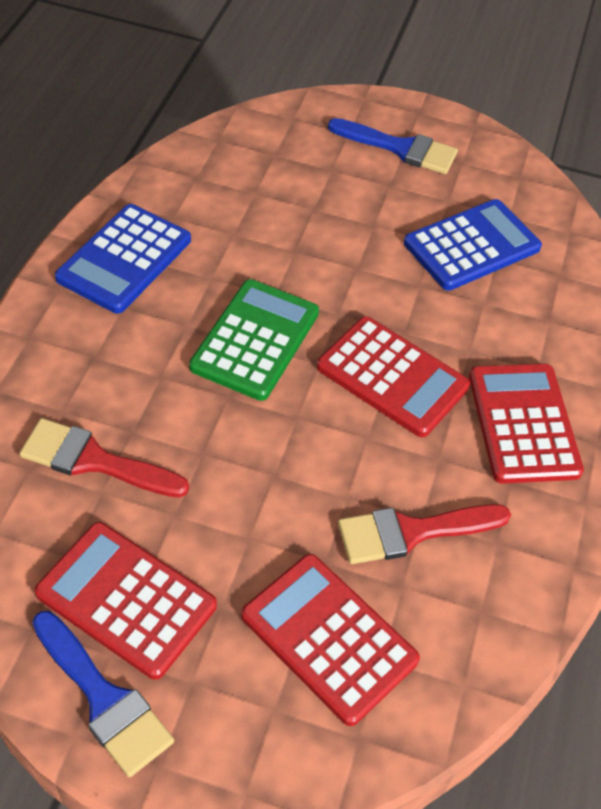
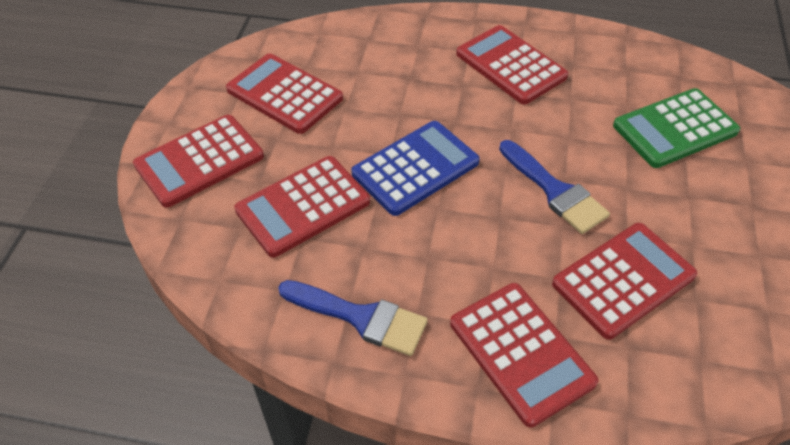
blue calculator: [55,204,191,314] [404,199,542,291] = 2 -> [351,121,480,216] = 1
red brush: [19,418,189,498] [338,504,511,564] = 2 -> none = 0
red calculator: [34,522,217,680] [241,554,420,726] [317,316,470,437] [469,364,584,484] = 4 -> [133,115,264,208] [226,53,343,134] [234,156,370,257] [450,283,598,427] [456,25,568,104] [552,223,697,339] = 6

